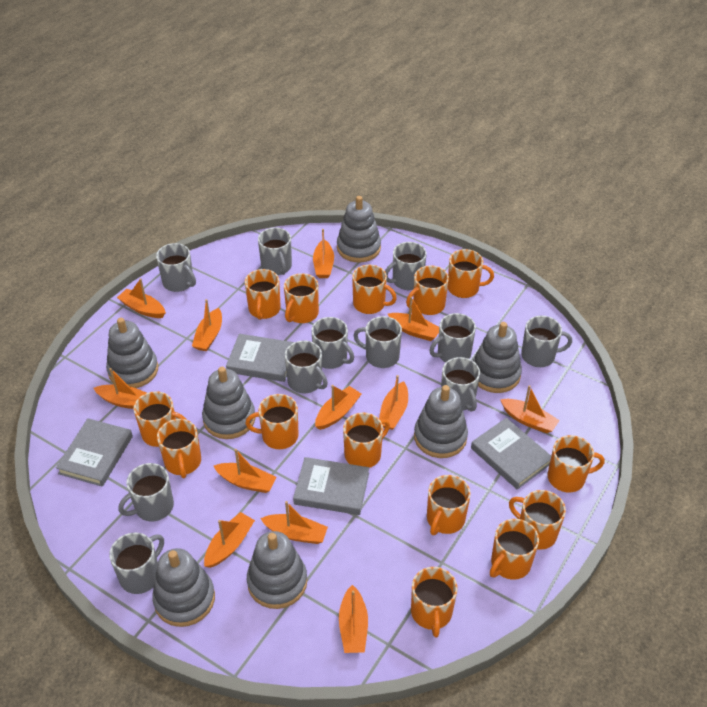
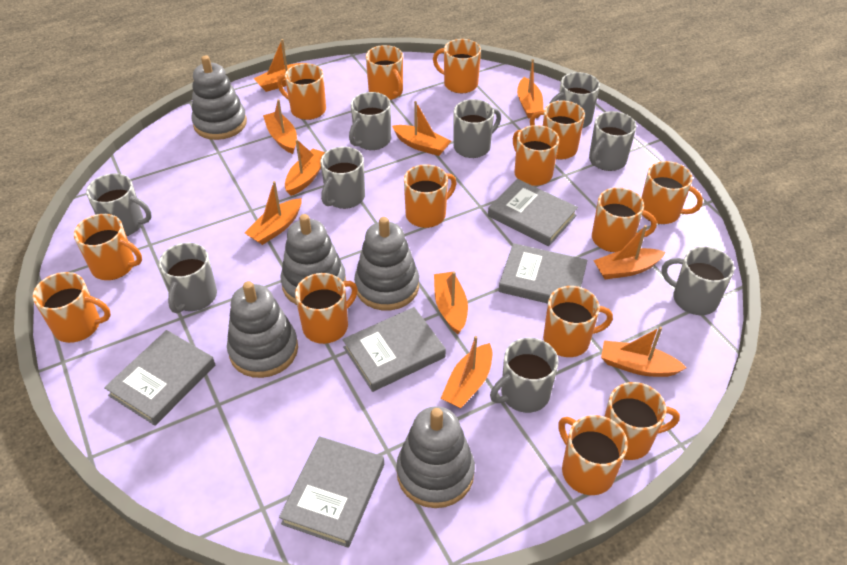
grey book: [56,418,133,487] [226,334,294,382] [293,457,369,515] [471,418,551,490] = 4 -> [104,330,215,426] [279,436,384,548] [342,307,446,392] [488,179,578,246] [499,243,587,304] = 5
grey mug: [109,532,164,594] [119,463,174,522] [156,243,196,292] [258,227,292,275] [285,341,328,393] [311,317,354,369] [353,316,402,368] [385,242,427,290] [429,313,476,362] [441,357,480,412] [521,316,572,367] = 11 -> [86,173,152,236] [159,243,217,314] [320,147,365,209] [349,92,391,150] [453,99,501,158] [490,338,559,413] [549,72,600,128] [589,111,636,171] [662,246,734,315] = 9
grey stacking toy: [106,318,158,388] [152,548,215,627] [202,367,255,439] [247,531,307,609] [337,196,381,263] [414,385,468,458] [472,322,522,393] = 7 -> [191,55,247,140] [227,281,298,378] [281,214,346,305] [354,217,419,310] [396,406,475,508] = 5
orange boat: [93,368,147,409] [117,278,166,318] [192,299,222,351] [204,512,255,568] [214,449,277,493] [260,501,328,544] [313,229,334,278] [315,385,361,430] [339,585,368,653] [379,375,408,430] [388,297,439,341] [500,385,560,433] = 12 -> [245,181,302,245] [253,39,310,92] [263,99,297,154] [285,139,325,196] [392,101,451,156] [434,271,468,334] [441,336,492,408] [517,59,543,118] [593,225,666,279] [601,327,686,377] = 10

